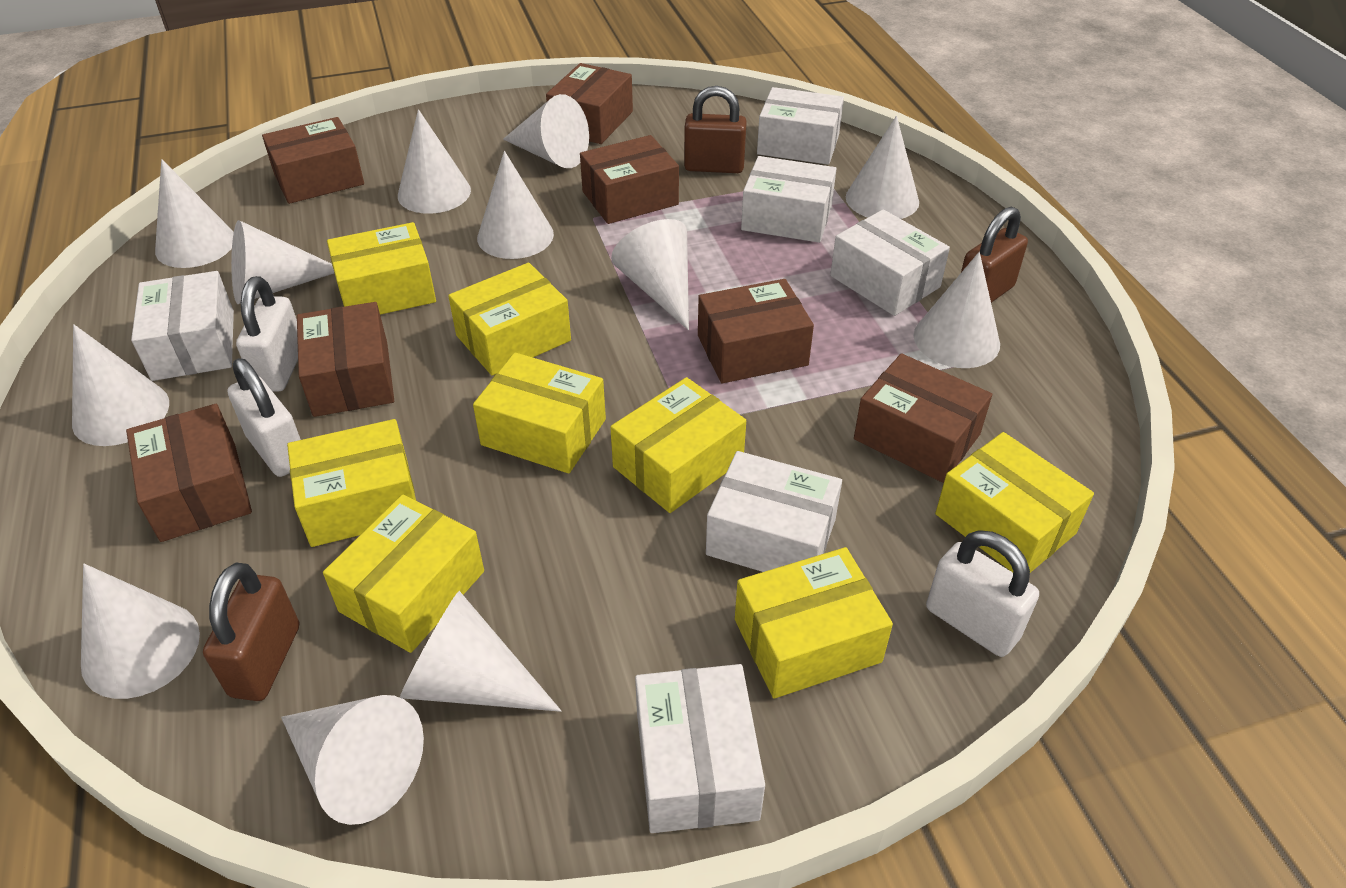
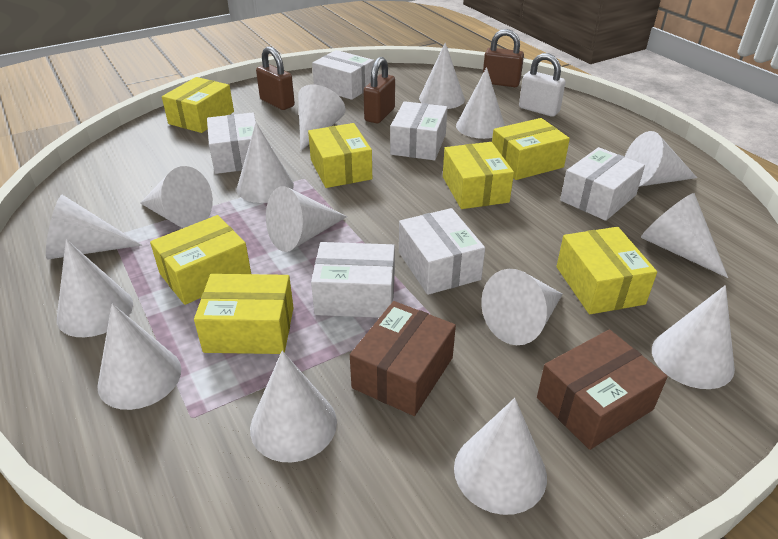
brown box: [126,404,252,542] [262,117,364,204] [297,302,394,417] [546,63,633,144] [580,135,679,224] [698,279,814,383] [854,353,992,483] = 7 -> [350,301,456,416] [537,329,668,450] = 2
white cone: [72,324,169,446] [81,564,200,699] [155,159,234,268] [231,220,334,304] [281,695,424,825] [398,109,471,214] [400,591,561,712] [477,151,554,259] [503,94,589,168] [611,219,689,330] [846,116,919,219] [914,252,1000,368] = 12 -> [46,195,142,260] [57,239,133,337] [97,303,181,410] [140,166,213,228] [237,123,294,203] [250,351,337,463] [266,186,347,252] [298,84,346,151] [419,43,465,109] [454,398,547,515] [456,67,505,139] [481,269,563,345] [625,131,697,187] [641,193,728,278] [652,285,735,389] = 15
white padlock: [227,358,301,477] [236,276,298,392] [926,530,1039,657] = 3 -> [519,53,566,117] = 1
yellow box: [287,419,416,547] [323,495,484,653] [327,222,436,315] [448,263,571,376] [473,352,606,473] [610,377,746,513] [735,547,893,698] [935,432,1094,573] = 8 -> [150,215,251,305] [162,77,234,133] [194,274,294,354] [308,123,372,188] [443,142,514,209] [492,118,570,180] [556,227,657,314] = 7

